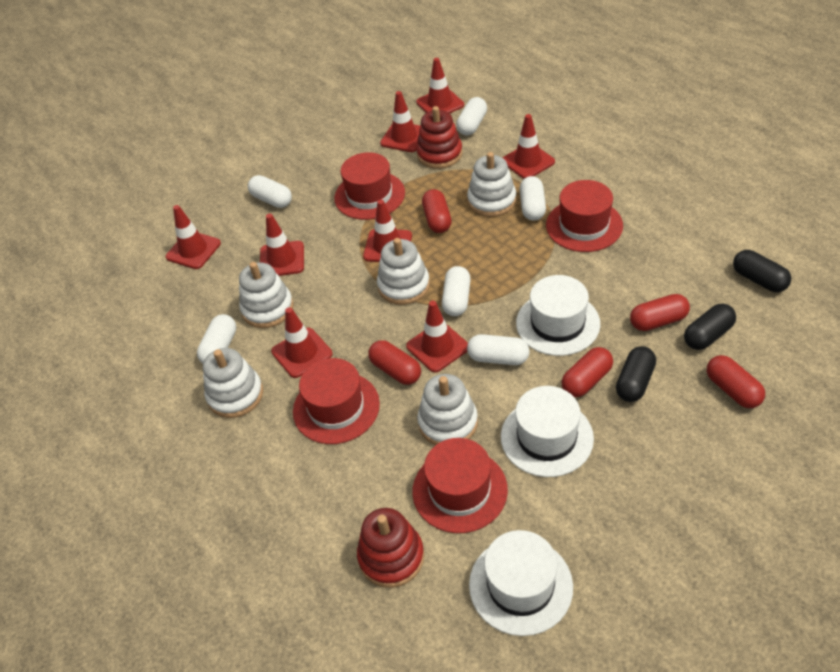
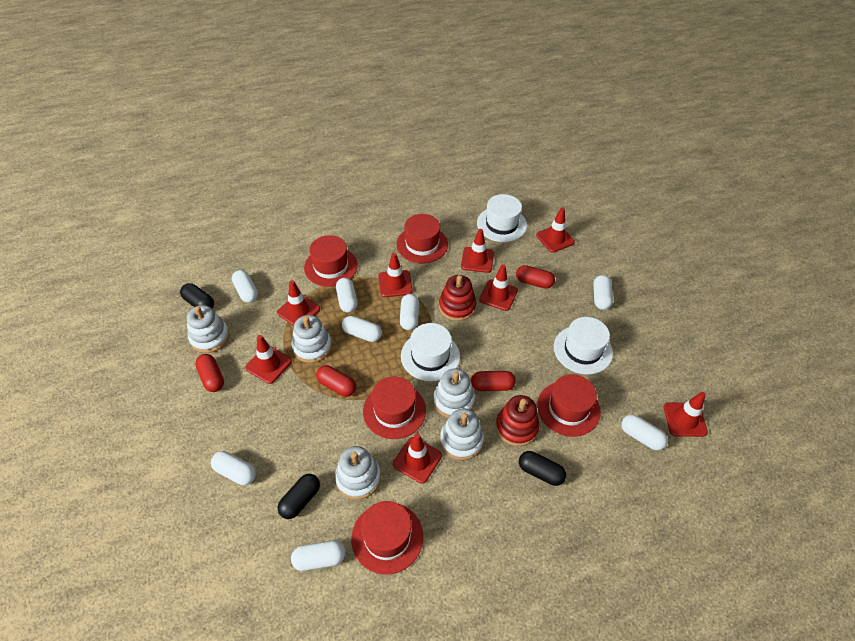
red capsule: [368,340,421,385] [422,189,452,233] [562,347,613,397] [630,294,690,331] [707,355,765,408] = 5 -> [195,354,224,392] [316,365,356,397] [471,371,516,391] [516,265,555,289] = 4
red hat: [293,358,380,444] [334,152,405,220] [412,438,508,533] [546,180,623,252] = 4 -> [304,235,358,287] [351,501,423,575] [363,376,426,439] [396,214,448,263] [537,374,601,437] = 5
white capsule: [197,314,236,364] [248,175,292,208] [442,266,471,316] [456,97,487,135] [467,334,530,365] [520,176,546,221] = 6 -> [211,451,256,485] [232,270,258,303] [291,541,345,571] [336,278,357,313] [342,316,382,342] [400,294,419,330] [593,275,613,310] [621,414,668,450] = 8

